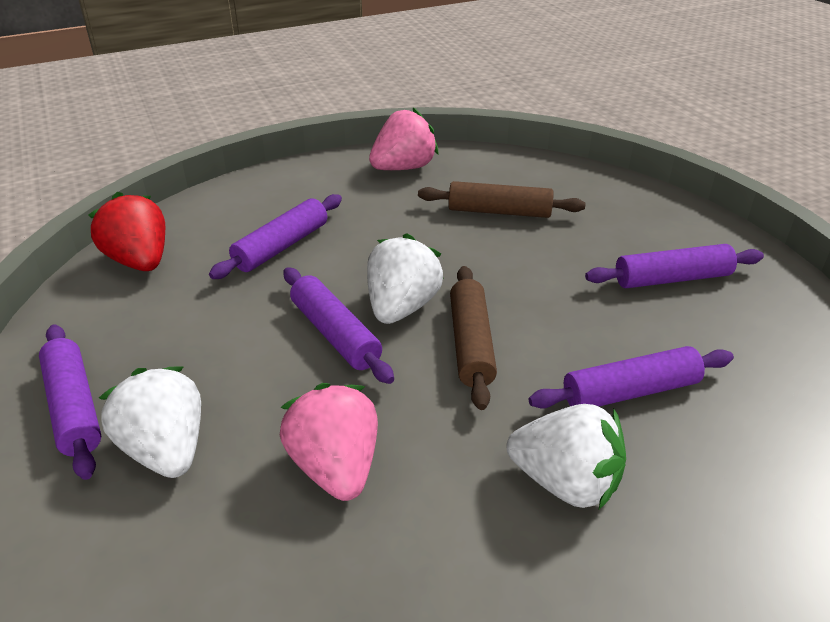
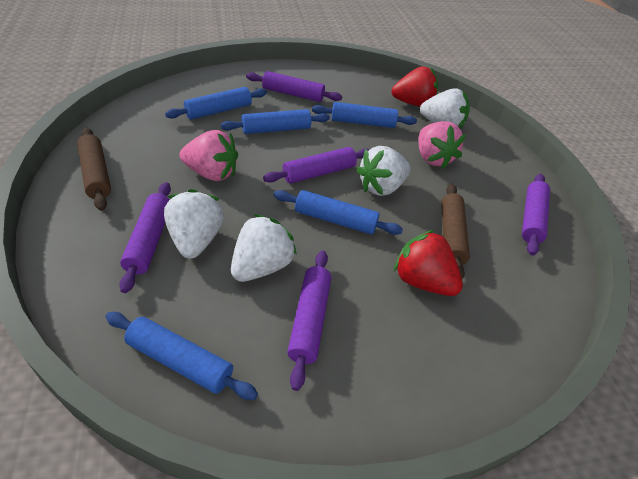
blue rolling pin: none = 0 -> [105,312,258,400] [165,87,267,120] [220,109,330,134] [273,190,403,235] [312,102,417,128] = 5
red strawberry: [88,192,165,271] = 1 -> [391,66,438,107] [394,230,463,296] = 2
white strawberry: [99,366,201,478] [367,233,444,324] [507,404,626,510] = 3 -> [164,189,224,259] [231,214,297,282] [357,146,411,196] [420,88,470,128] = 4

